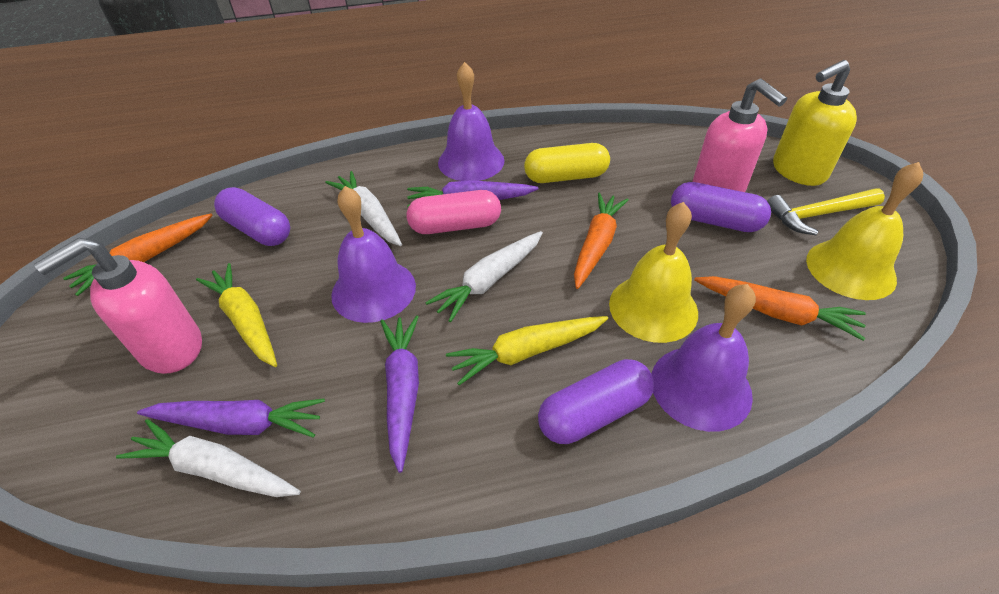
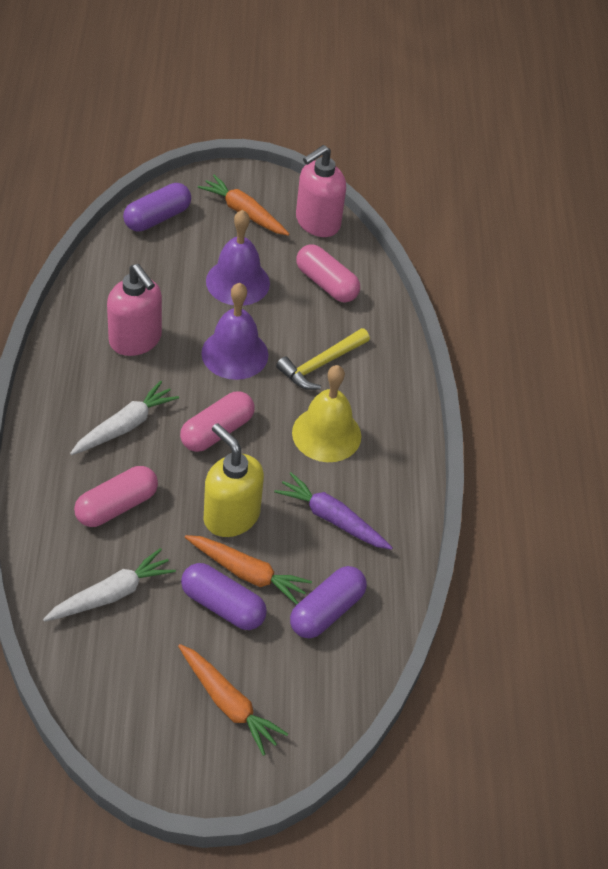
pink capsule: [407,190,501,234] = 1 -> [74,466,158,527] [180,391,255,452] [296,244,360,302] = 3
purple bell: [331,186,416,323] [438,62,505,181] [651,284,756,432] = 3 -> [201,283,268,380] [206,210,270,306] = 2
purple carrot: [137,399,325,438] [380,315,419,473] [407,180,539,207] = 3 -> [274,472,393,550] = 1
white carrot: [116,419,301,497] [325,171,402,246] [425,231,543,322] = 3 -> [43,548,176,622] [70,381,179,455] = 2
yellow bell: [609,202,698,343] [806,162,923,300] = 2 -> [292,365,361,462] = 1
yellow capsule: [524,143,610,183] = 1 -> none = 0
yellow carrot: [196,263,277,367] [446,316,608,385] = 2 -> none = 0

